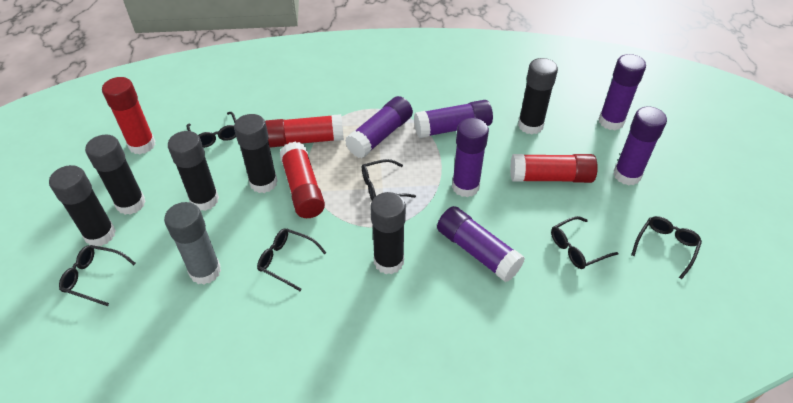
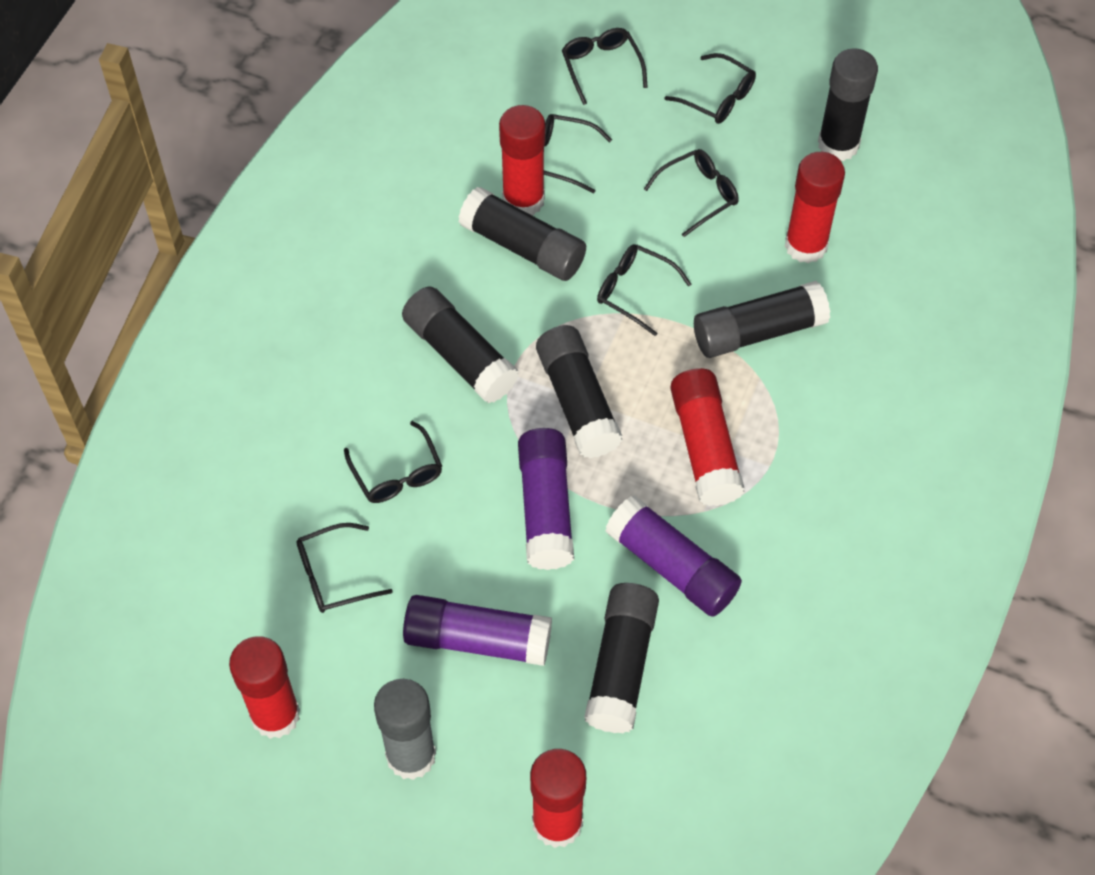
black glasses: [59,245,136,306] [186,112,236,148] [257,228,327,291] [362,159,416,200] [551,216,618,269] [631,216,702,279] = 6 -> [296,523,393,613] [344,421,442,503] [544,114,612,193] [562,28,648,105] [597,244,691,336] [644,149,739,237] [665,53,756,124] = 7
purple glue stick: [345,96,413,158] [414,100,493,138] [437,206,525,282] [452,118,489,197] [599,54,646,130] [613,107,667,186] = 6 -> [403,595,552,666] [518,428,574,570] [605,495,742,617] = 3
red glue stick: [102,77,156,154] [265,114,344,148] [280,142,325,218] [510,154,598,183] = 4 -> [229,636,300,739] [499,105,545,216] [530,749,586,848] [670,368,745,506] [785,152,845,263] = 5

